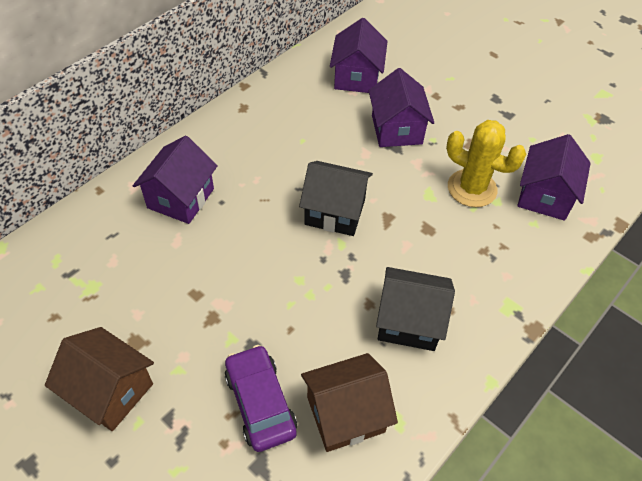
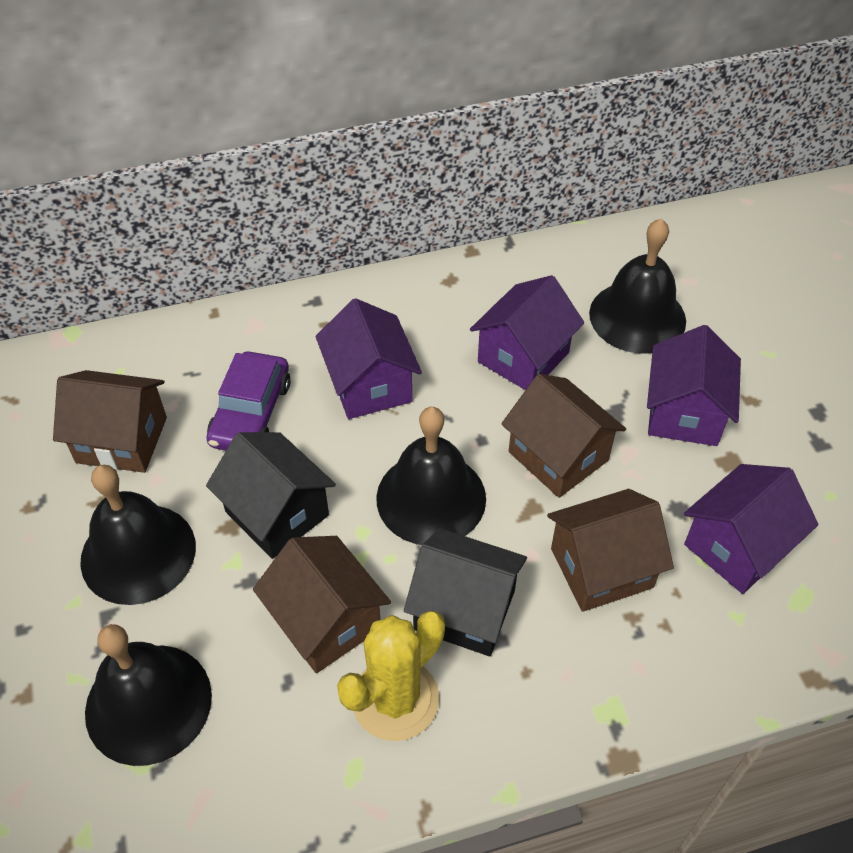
black bell: none = 0 -> [80,465,196,605] [85,624,212,766] [376,407,486,545] [589,218,686,354] = 4
brown house: [45,327,154,431] [301,353,398,452] = 2 -> [53,370,167,473] [253,536,391,673] [501,374,626,498] [547,489,674,612] = 4

